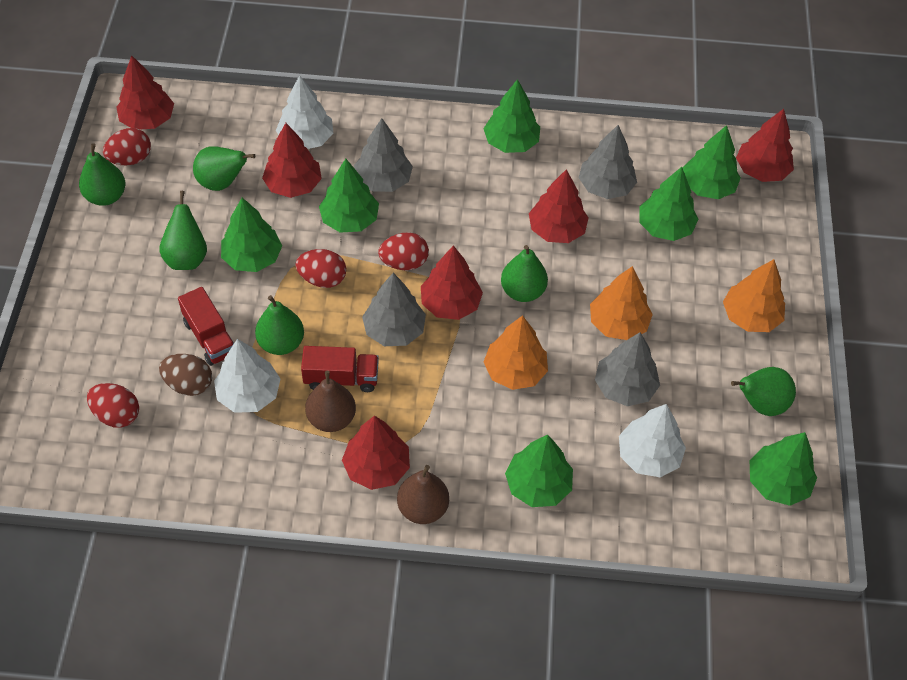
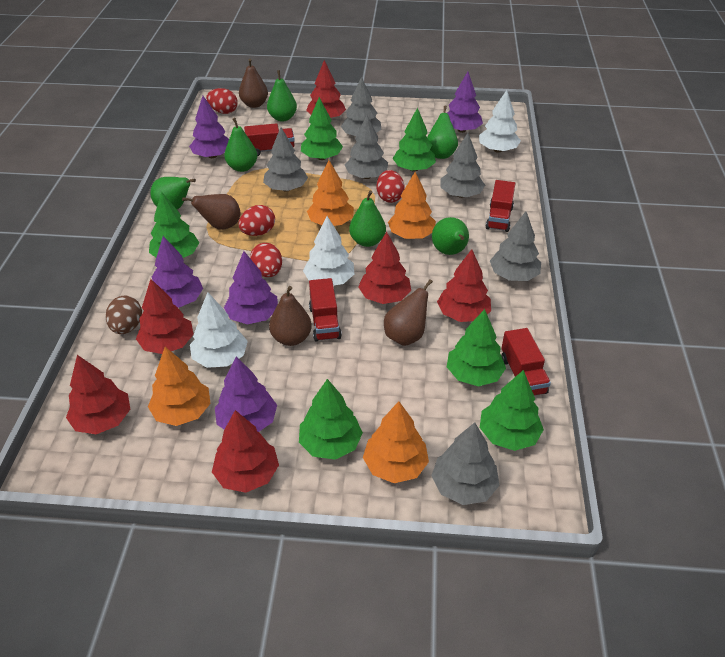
brown pear: [305,371,356,432] [397,465,449,524] = 2 -> [182,194,240,230] [239,59,268,108] [269,286,312,346] [384,279,433,346] = 4
green tree: [221,198,282,272] [319,159,379,233] [483,79,540,153] [505,435,573,507] [639,167,698,241] [683,125,741,199] [750,432,817,506] = 7 -> [149,191,199,258] [299,379,363,460] [301,97,343,160] [393,108,436,172] [447,309,506,386] [480,370,544,451] = 6
grey tree: [354,118,413,192] [362,273,426,346] [578,125,637,199] [595,332,660,406] = 4 -> [263,127,308,191] [341,76,381,136] [345,116,388,179] [431,422,499,505] [440,133,485,198] [490,211,541,281] = 6
orange tree: [484,315,548,390] [590,266,653,340] [723,259,785,332] = 3 -> [148,347,211,426] [307,160,354,226] [363,401,429,483] [388,172,436,239] = 4
purple tree: none = 0 -> [152,236,203,308] [189,96,229,158] [215,356,277,432] [224,251,278,324] [447,72,483,133] = 5
red truck: [178,287,234,366] [301,346,379,392] = 2 -> [244,123,295,156] [309,278,342,342] [486,180,515,232] [501,328,551,395] = 4

